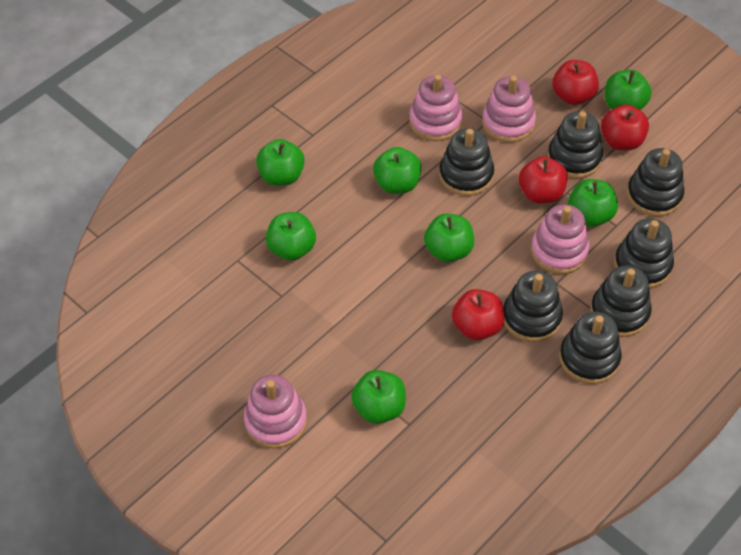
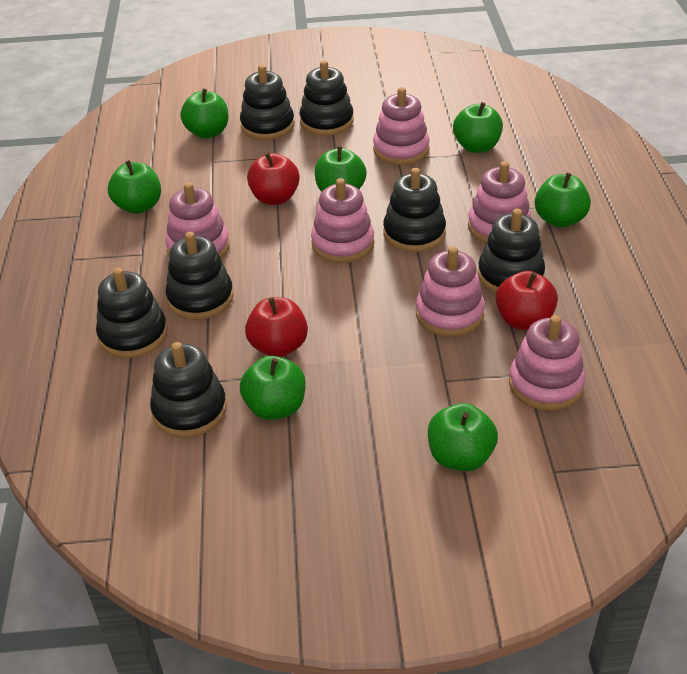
pink stacking toy: [244,375,307,449] [409,74,463,141] [482,76,536,143] [531,204,590,274] = 4 -> [165,182,230,258] [311,178,374,263] [373,87,430,165] [416,246,485,337] [468,161,531,243] [509,315,585,411] = 6
red apple: [452,289,504,340] [519,156,568,204] [552,60,599,105] [601,104,649,150] = 4 -> [245,297,308,357] [247,153,300,205] [496,271,558,330] = 3

